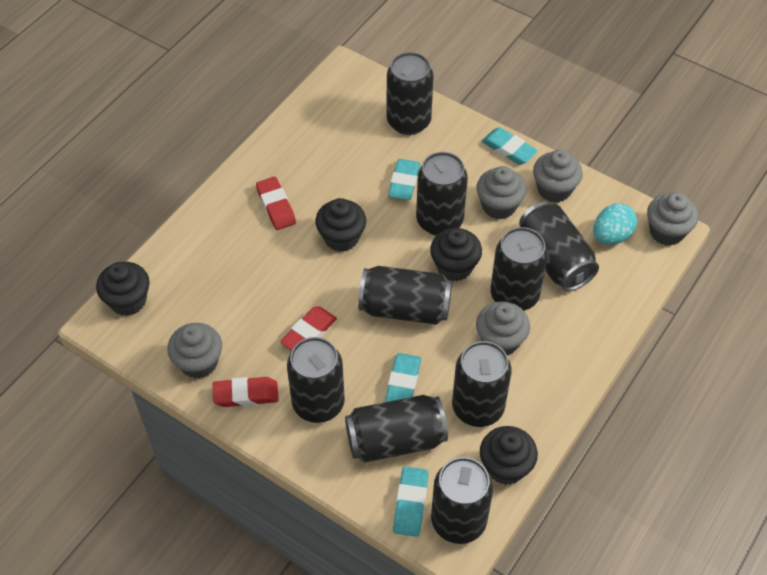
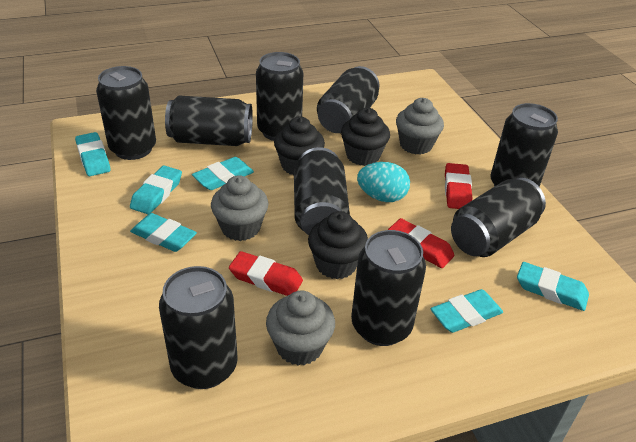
black cupcake: [96,262,150,316] [315,198,366,252] [430,228,482,281] [480,426,538,485] = 4 -> [274,117,325,176] [308,211,368,279] [341,108,390,166] = 3
grey cupcake: [167,323,222,379] [476,166,526,219] [476,301,530,356] [533,150,583,203] [647,192,698,246] = 5 -> [211,175,269,241] [266,291,335,366] [396,98,444,155] = 3
turquoise eraser: [385,353,421,402] [388,159,420,200] [393,466,428,537] [481,127,538,165] = 4 -> [75,132,111,176] [130,165,182,214] [130,213,197,252] [192,157,254,190] [431,289,503,333] [517,262,589,311] = 6

